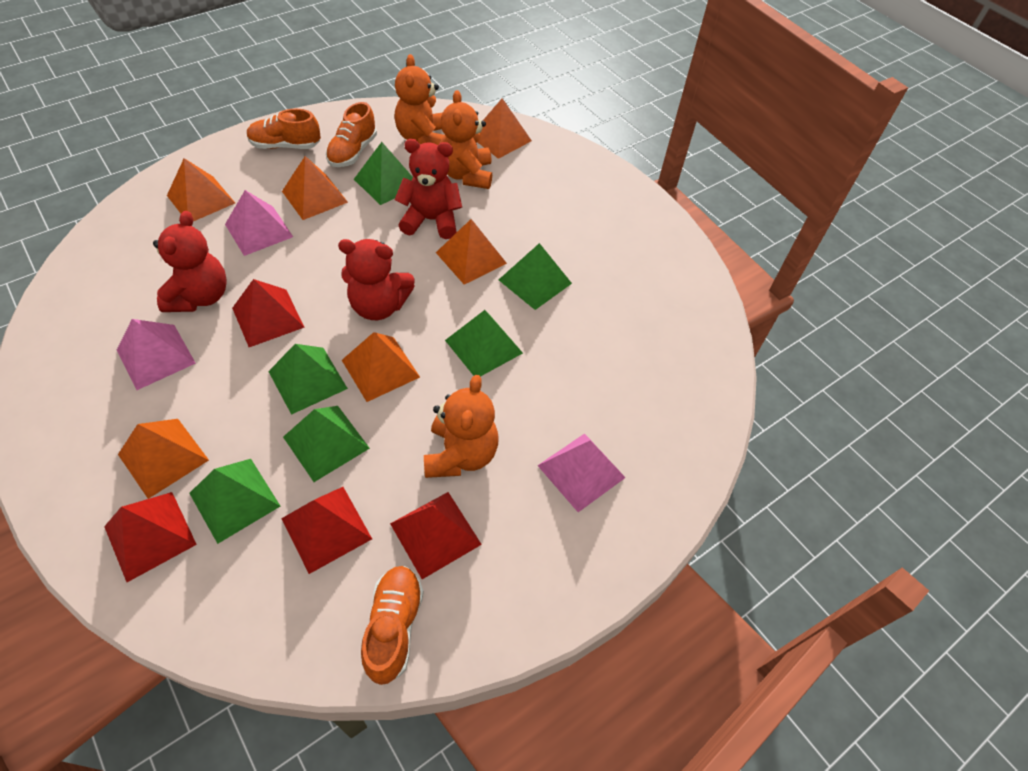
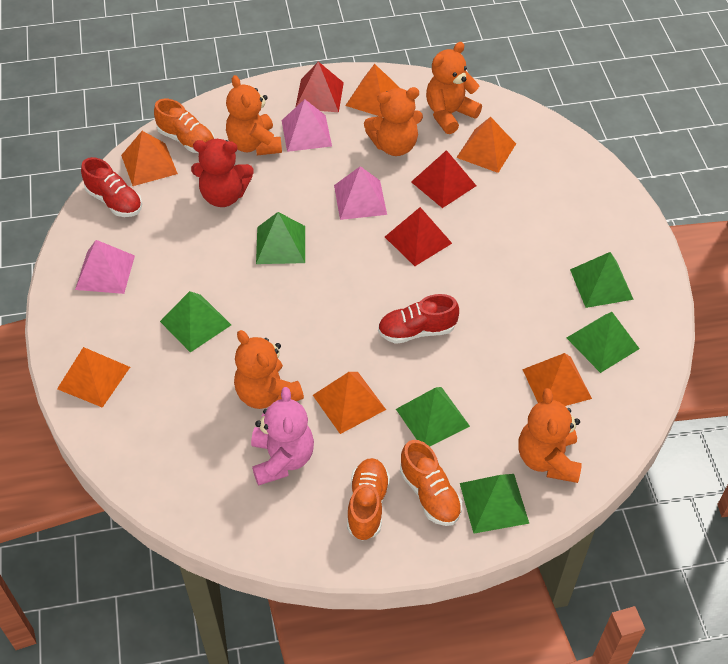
orange teddy bear: [394,54,444,145] [424,375,499,478] [440,90,492,189] = 3 -> [226,75,282,156] [234,330,304,409] [364,87,423,156] [426,42,482,134] [518,388,582,483] = 5
pink teddy bear: none = 0 -> [251,387,314,486] = 1
red pyramid: [104,492,197,582] [232,279,305,347] [281,487,372,574] [390,492,482,579] = 4 -> [296,61,344,112] [385,207,452,266] [411,150,476,208] = 3
red shoe: none = 0 -> [81,157,142,217] [378,294,459,344] = 2
red teddy bear: [153,211,227,312] [338,239,415,320] [395,139,462,239] = 3 -> [191,139,254,207] = 1

